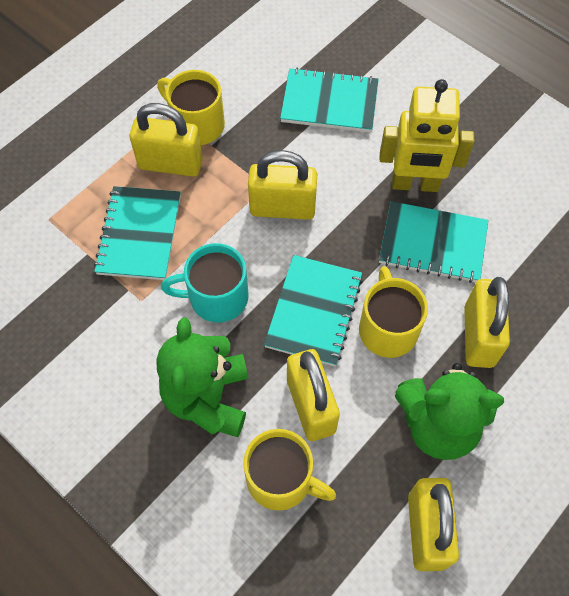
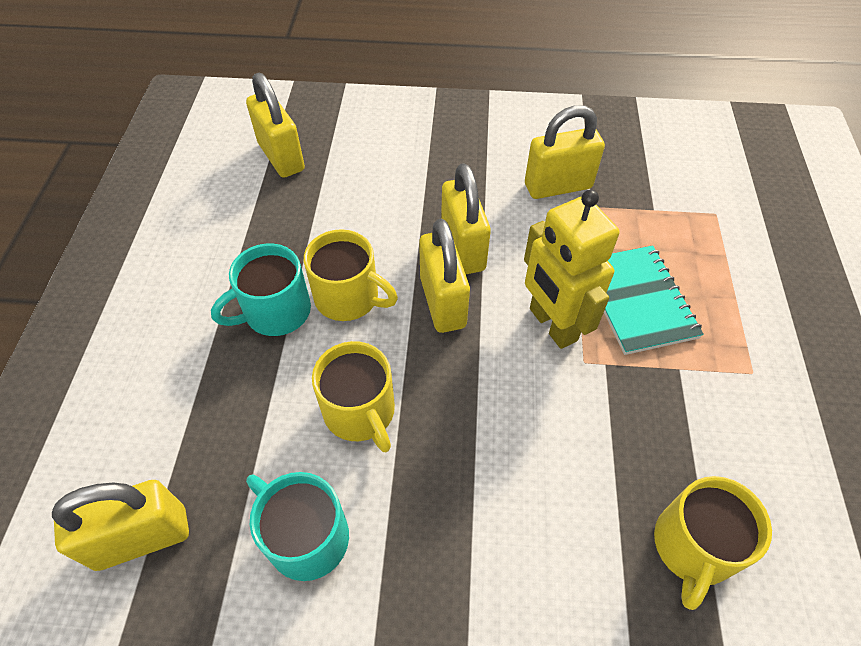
green teddy bear: [157,317,248,437] [395,363,504,460] = 2 -> none = 0
turquoise mug: [161,243,249,323] = 1 -> [211,244,311,336] [246,472,349,581] = 2
turquoise notebook: [94,186,181,280] [264,255,363,366] [280,68,379,133] [379,201,488,283] = 4 -> [604,245,704,355] = 1

